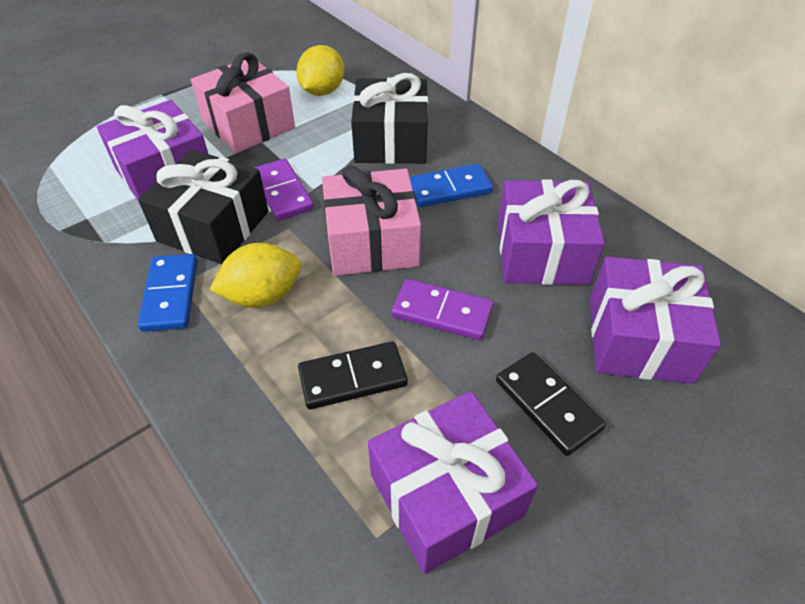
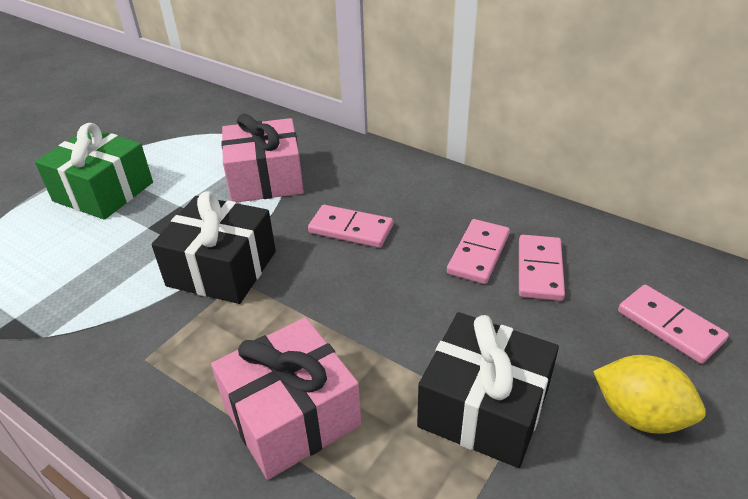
black domino: [298,341,408,409] [496,352,606,456] = 2 -> none = 0
blue domino: [138,254,198,332] [410,164,493,207] = 2 -> none = 0
green gift: none = 0 -> [35,123,153,220] = 1
pink domino: none = 0 -> [308,205,393,248] [447,219,510,284] [519,235,565,301] [618,285,729,364] = 4
purple domino: [254,159,314,221] [392,279,493,340] = 2 -> none = 0
purple gift: [97,100,208,200] [368,391,538,574] [498,179,605,285] [590,257,721,384] = 4 -> none = 0
yellow lemon: [210,243,301,308] [296,45,344,96] = 2 -> [593,355,706,434] = 1

